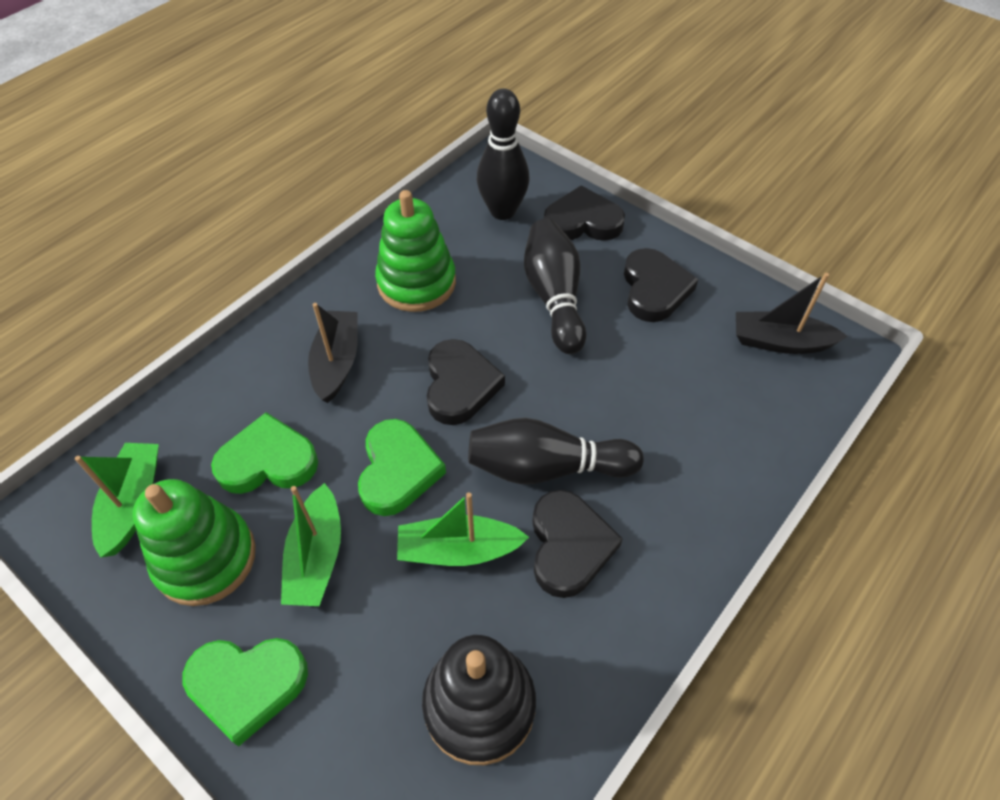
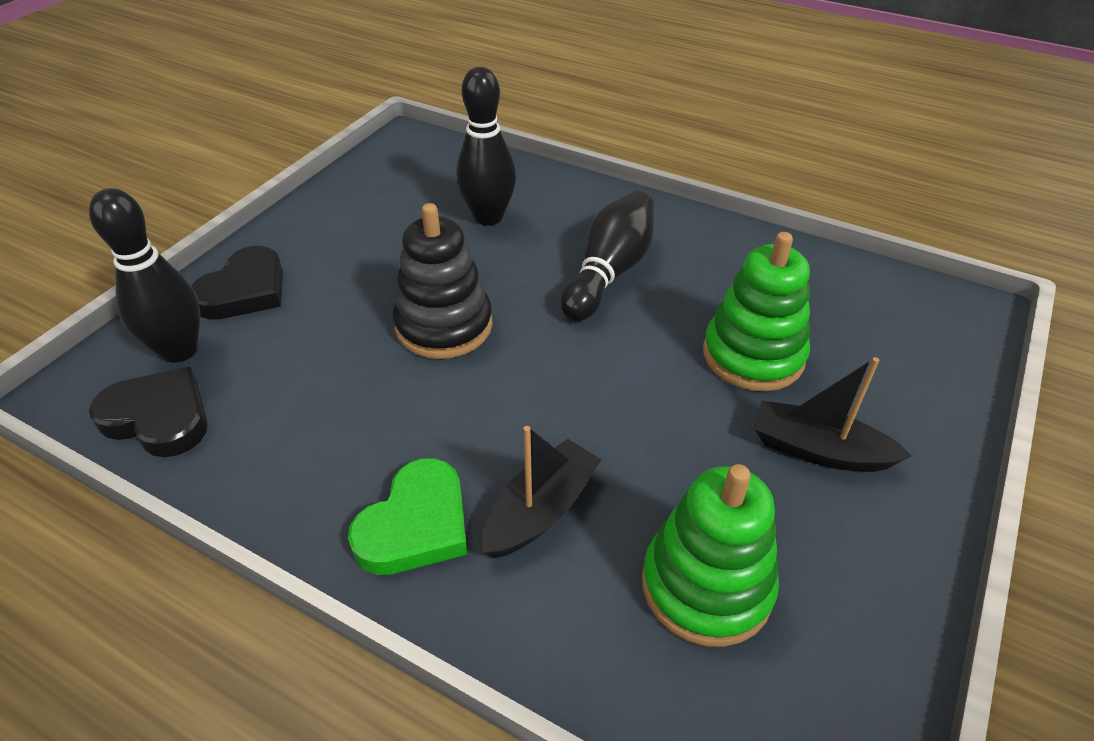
black heart: [427,339,505,425] [532,490,623,598] [544,185,625,241] [624,248,698,322] = 4 -> [89,367,208,457] [191,246,283,320] = 2
green boat: [75,443,159,558] [281,483,341,606] [397,492,529,566] = 3 -> none = 0
green heart: [182,638,308,746] [211,413,318,494] [358,419,446,516] = 3 -> [348,458,467,575] = 1

